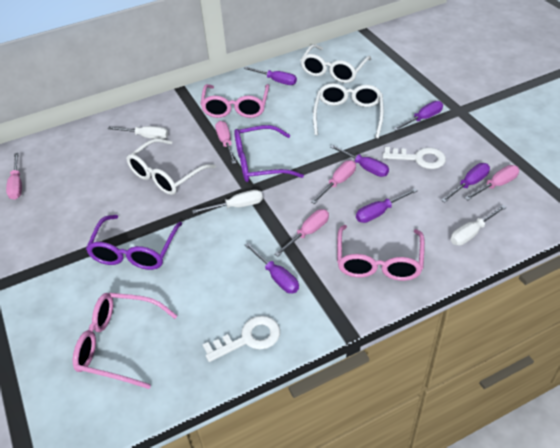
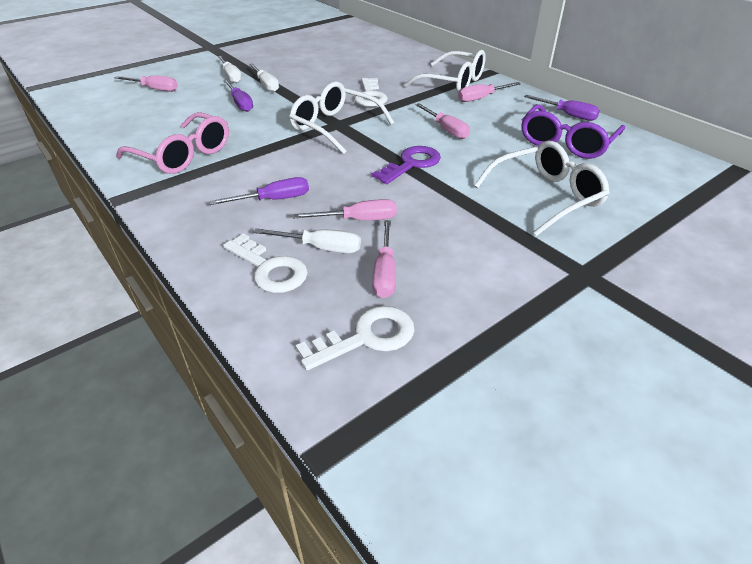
pink glasses: [73,293,177,389] [200,84,269,118] [337,225,425,281] = 3 -> [116,112,229,174] = 1
purple glasses: [86,215,182,270] [234,125,304,182] = 2 -> [522,104,625,159] = 1
purple key: none = 0 -> [372,146,441,184] = 1
purple screwdriver: [244,67,297,85] [245,243,299,293] [330,145,389,177] [356,188,418,223] [393,101,443,131] [441,163,490,203] = 6 -> [209,177,309,205] [224,80,253,112] [524,95,600,121] = 3
white key: [203,316,280,362] [383,147,446,169] = 2 -> [223,233,308,293] [296,306,415,370] [354,78,388,107] = 3

